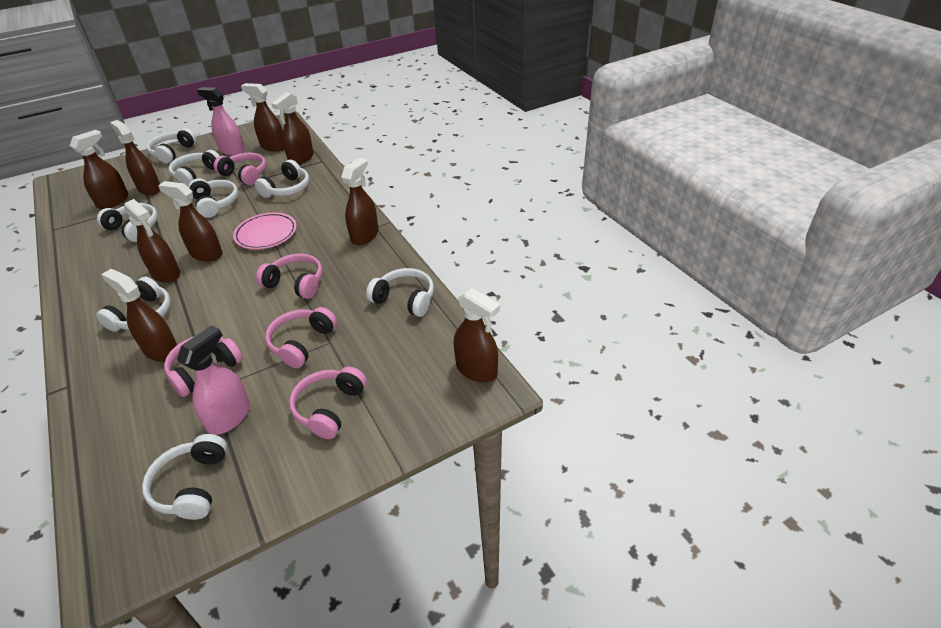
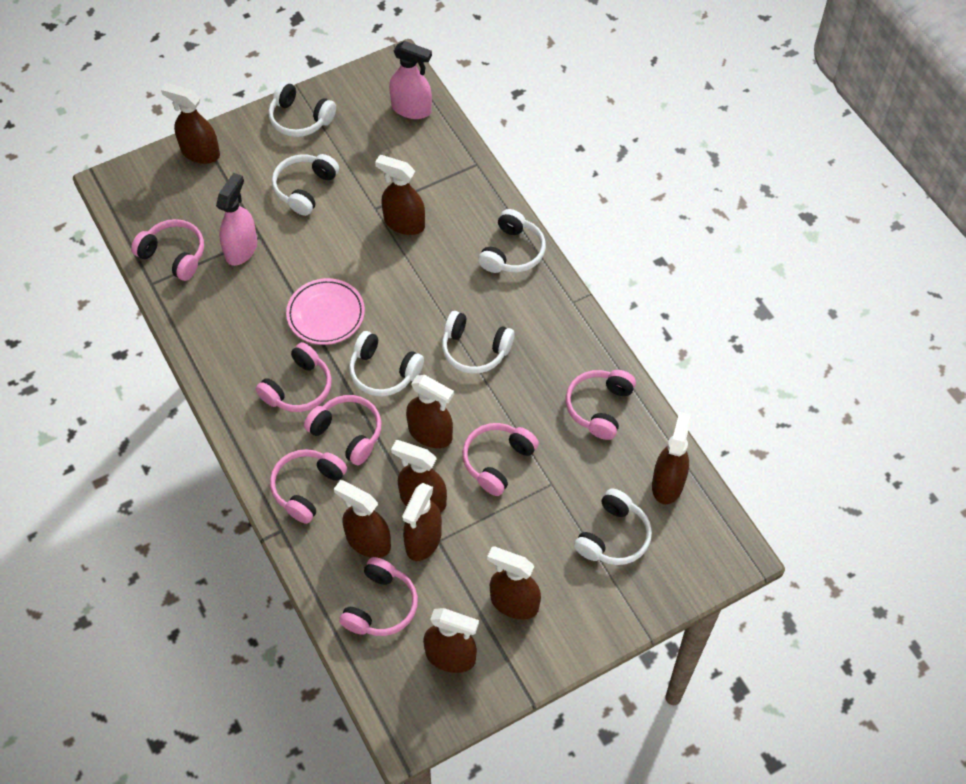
pink headphones: [164,336,243,397] [214,153,266,185] [256,254,323,299] [265,307,337,368] [289,367,367,439] = 5 -> [131,219,204,281] [256,342,332,412] [270,449,347,524] [304,395,382,465] [339,557,418,636] [462,423,539,496] [566,370,636,440] = 7
white headphones: [96,276,171,332] [97,203,158,242] [142,434,227,520] [146,128,197,163] [169,150,220,186] [188,178,238,218] [255,160,309,198] [366,268,434,317] = 8 -> [268,81,336,137] [272,154,339,216] [349,331,424,396] [442,311,515,374] [478,209,546,273] [574,488,652,565] = 6

